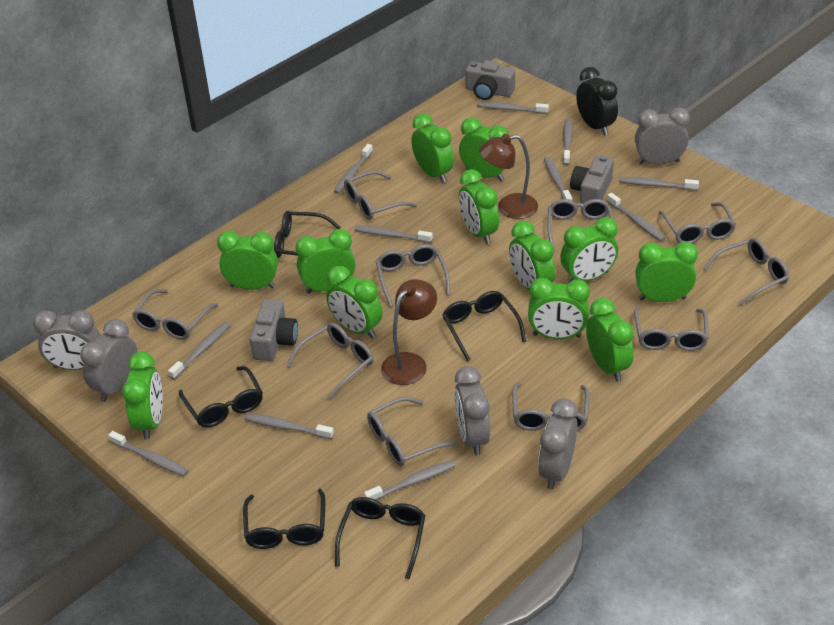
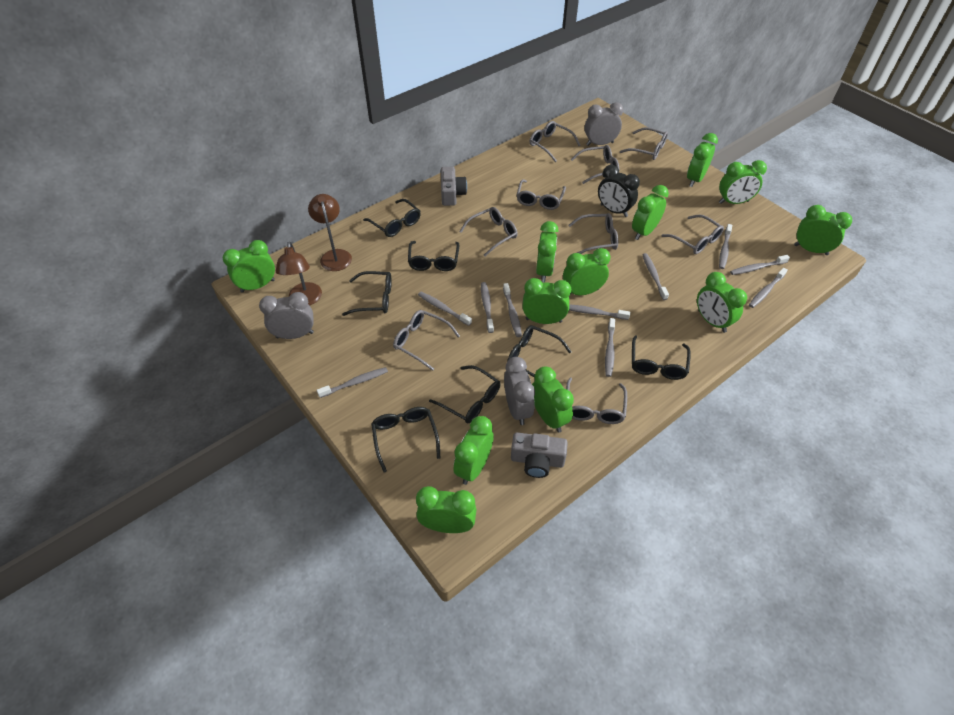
black glasses: [179,366,263,427] [243,489,325,549] [274,211,341,258] [335,497,426,579] [442,291,526,361] = 5 -> [342,271,392,316] [363,199,421,237] [371,407,440,473] [408,241,459,271] [429,365,500,423] [507,325,572,378] [632,335,691,380] = 7
grey camera: [250,299,298,361] [465,60,515,100] [570,155,614,204] = 3 -> [441,167,467,206] [511,432,568,478] = 2
grey clock: [33,310,100,371] [80,319,138,402] [454,366,490,455] [538,398,578,489] [635,108,690,164] = 5 -> [259,292,314,339] [504,357,535,425] [584,102,623,146] = 3
grey glasses: [132,289,218,340] [287,323,374,399] [344,171,417,220] [367,397,457,467] [376,244,450,307] [512,382,589,431] [547,199,614,251] [634,307,709,351] [658,202,736,243] [703,238,789,306] = 10 -> [393,310,460,371] [459,207,518,256] [517,179,566,210] [530,121,580,162] [566,378,627,424] [568,213,618,254] [571,145,619,184] [620,127,668,160] [662,215,724,254] = 9
grey toothbrush: [108,431,189,477] [168,322,230,380] [245,414,334,439] [334,144,373,194] [354,226,433,243] [364,460,455,500] [477,102,549,114] [544,157,572,201] [563,118,573,165] [607,193,666,241] [619,177,699,191] = 11 -> [317,367,388,398] [418,292,472,326] [481,282,494,333] [503,283,522,337] [569,305,630,320] [605,318,615,377] [642,253,669,300] [719,224,732,269] [730,255,790,275] [749,268,787,308] = 10

